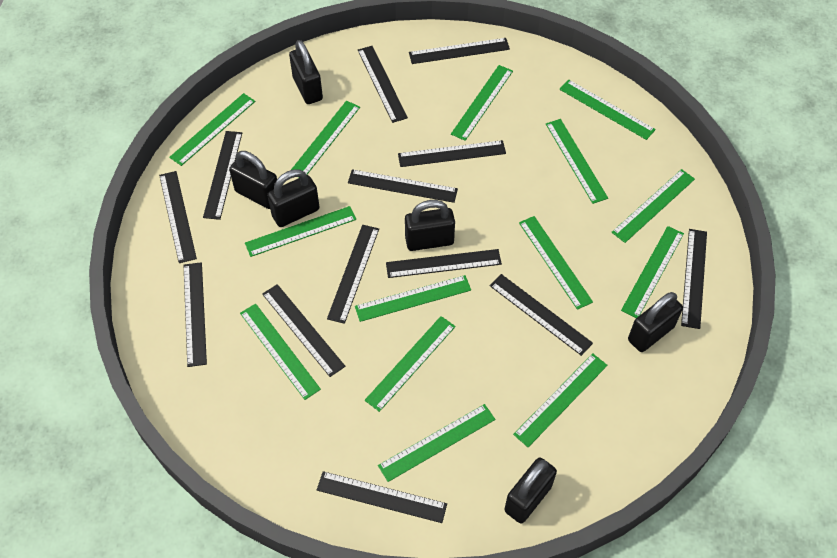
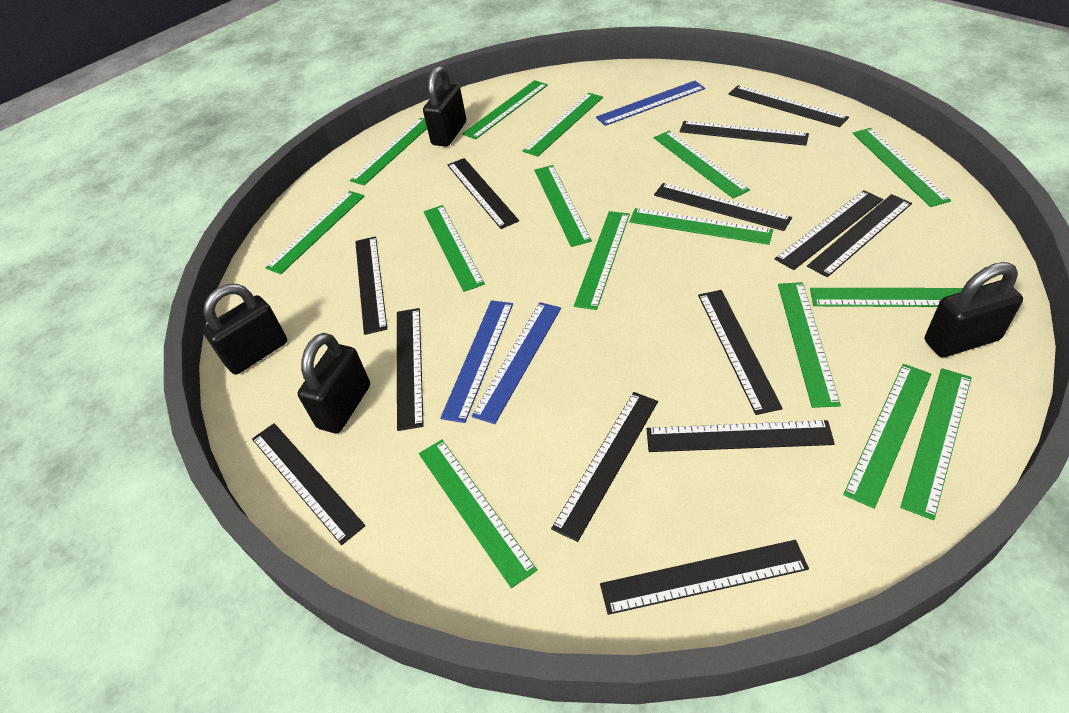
black padlock: [229,151,277,209] [267,169,320,227] [289,40,323,104] [405,200,455,251] [504,457,557,524] [628,292,683,352] = 6 -> [202,284,287,375] [298,333,370,433] [423,66,466,147] [925,262,1023,357] = 4
blue ruler: none = 0 -> [440,300,513,423] [472,302,561,424] [596,81,705,126] = 3
green ruler: [169,93,255,166] [240,303,321,400] [245,206,356,257] [291,101,360,178] [355,275,471,322] [365,316,456,412] [378,404,495,482] [451,65,513,141] [513,353,608,447] [519,216,593,310] [546,119,608,204] [559,79,656,140] [611,169,695,243] [621,226,684,318] = 14 -> [265,191,365,274] [350,118,427,185] [419,440,537,588] [424,205,485,292] [462,80,548,140] [523,93,603,157] [534,165,592,247] [574,211,630,310] [629,208,773,245] [654,130,750,198] [778,282,841,408] [810,288,963,307] [843,364,931,509] [852,128,951,207] [900,368,972,520] = 15

